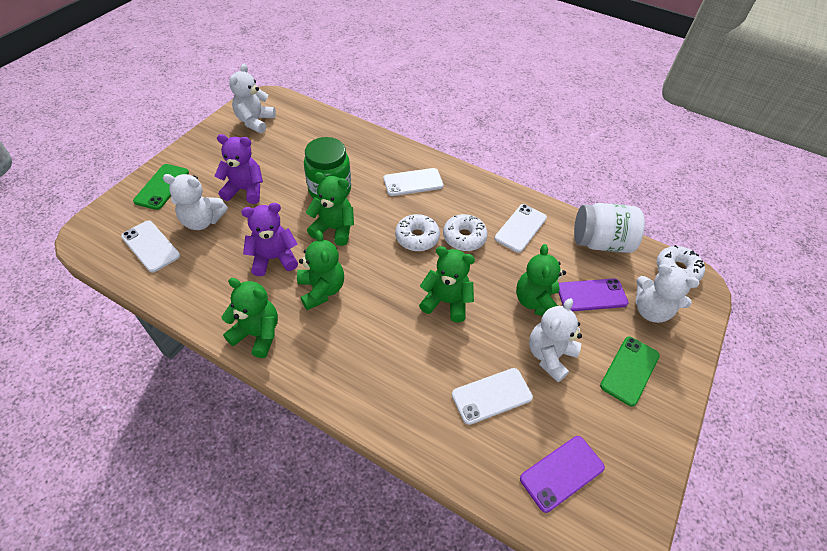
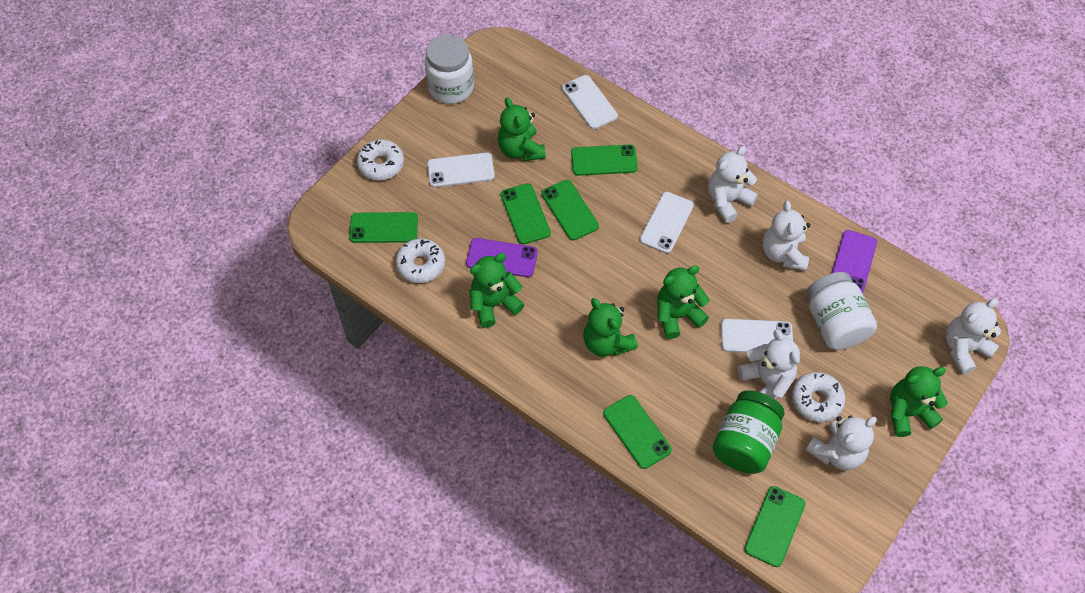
green phone: [133,164,189,210] [600,336,660,407] = 2 -> [349,212,418,243] [501,183,551,244] [541,180,599,240] [571,144,638,176] [603,395,672,469] [744,486,806,567] = 6
purple teddy bear: [215,134,263,204] [241,203,298,276] = 2 -> none = 0
white jar: [574,203,645,253] = 1 -> [425,35,474,104] [806,272,877,350] = 2
white teddy bear: [163,174,228,230] [229,64,276,133] [529,298,582,382] [636,264,700,323] = 4 -> [708,146,758,223] [738,329,800,399] [763,201,810,271] [806,415,877,470] [946,298,1001,374] = 5

